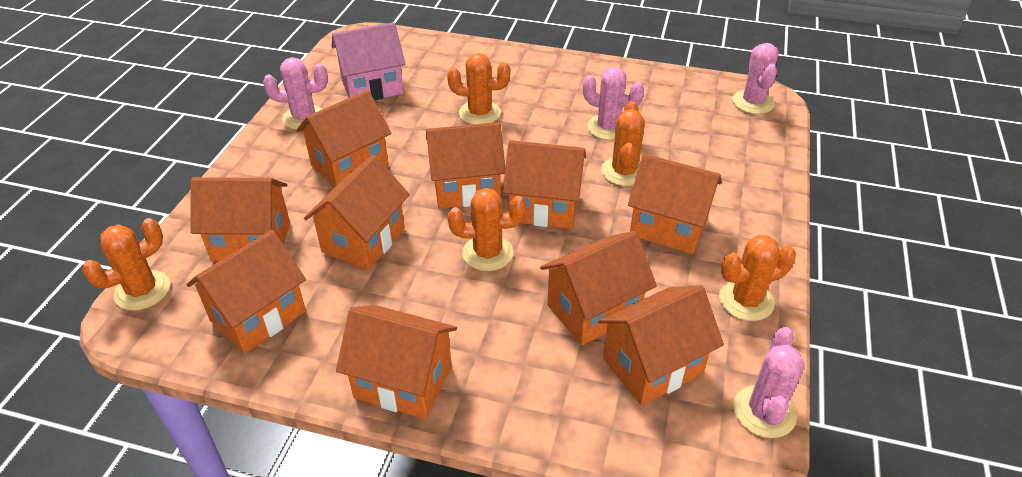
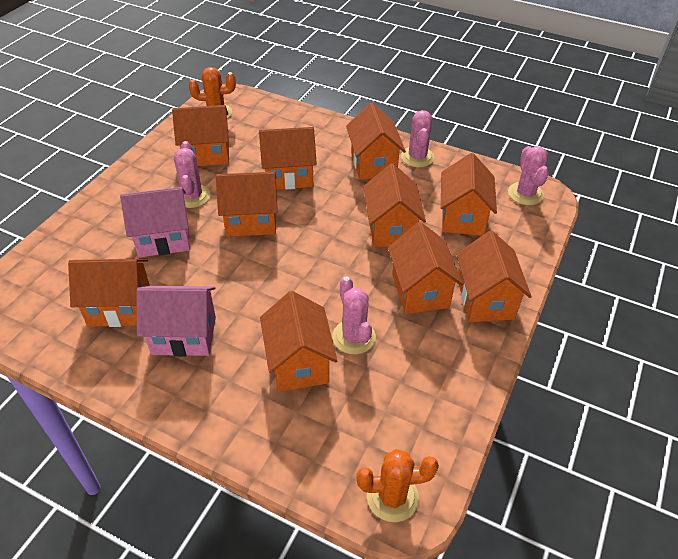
orange cactus: [82,218,170,311] [447,53,510,125] [448,188,526,271] [601,101,645,186] [719,235,796,321] = 5 -> [189,67,236,119] [356,449,439,522] = 2
pink house: [332,22,405,100] = 1 -> [120,187,190,257] [136,286,216,357] = 2

